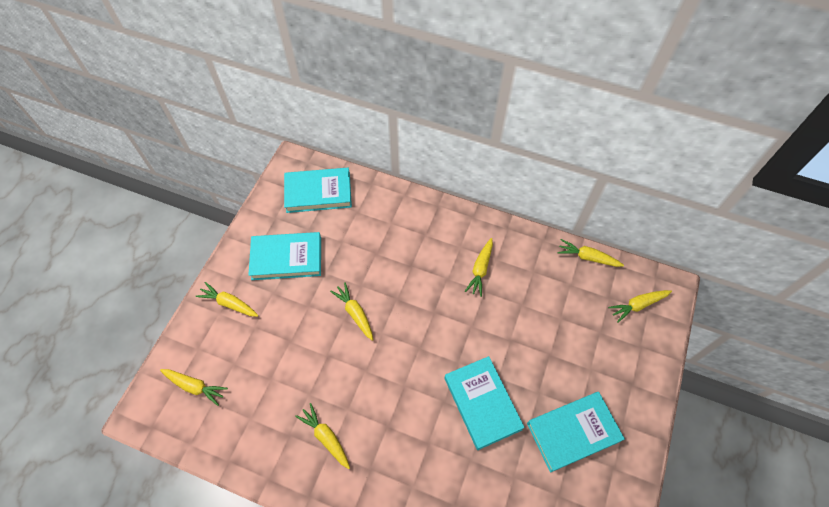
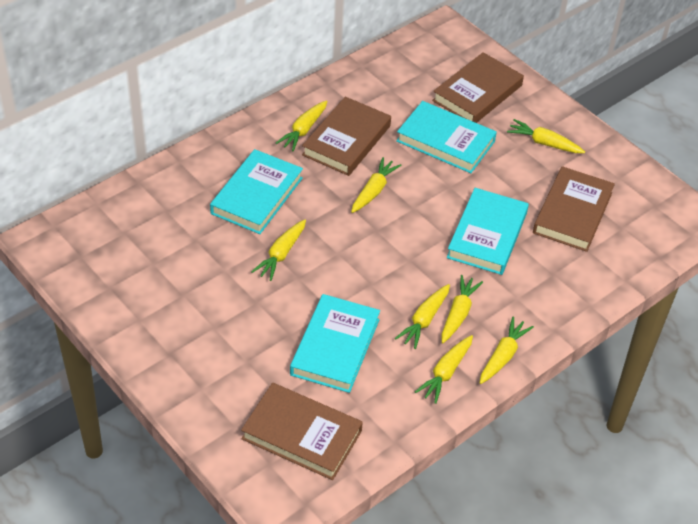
brown book: none = 0 -> [241,383,363,480] [302,97,391,176] [432,52,524,123] [533,166,615,252] = 4
yellow carrot: [160,369,228,406] [196,282,258,317] [295,403,350,469] [330,282,374,341] [465,238,493,297] [557,239,624,267] [608,290,672,323] = 7 -> [251,219,306,281] [276,100,327,151] [351,157,402,213] [395,284,450,349] [415,335,473,404] [442,275,483,343] [480,317,534,384] [507,119,585,153] = 8

